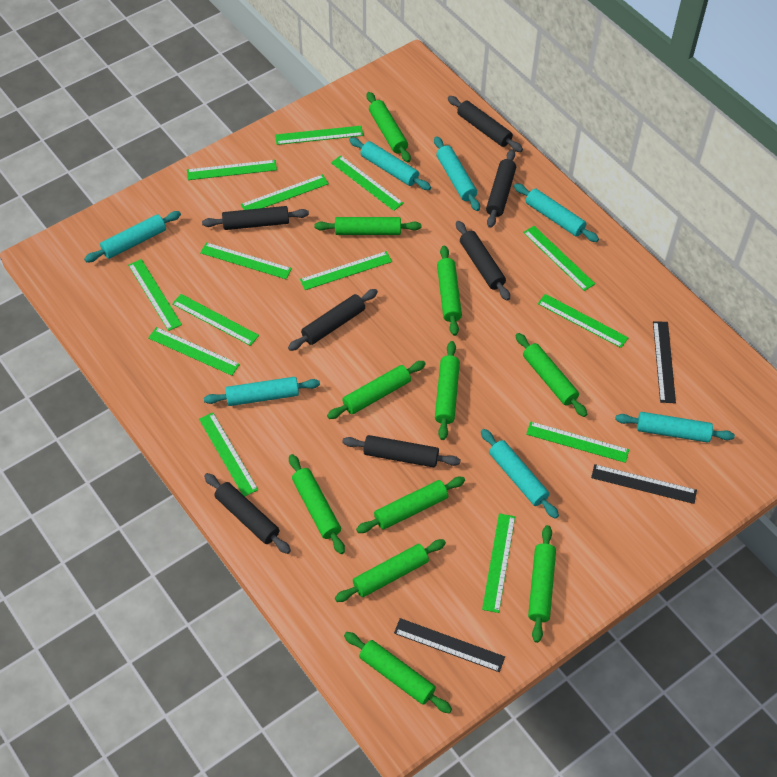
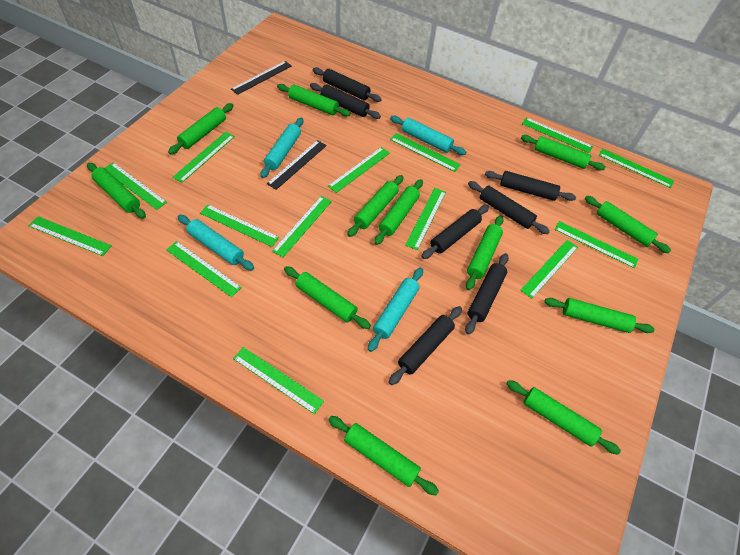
black ruler: [394,618,505,672] [591,464,697,504] [653,321,676,403] = 3 -> [231,61,292,95] [267,140,327,190] = 2
green rolling pin: [289,454,345,554] [314,217,421,235] [327,361,425,419] [335,539,446,602] [344,632,452,713] [356,477,465,533] [367,92,411,162] [435,341,460,440] [437,246,462,336] [516,333,587,417] [528,525,556,643] = 11 -> [87,163,146,219] [168,103,233,154] [277,84,351,116] [284,266,371,329] [328,416,439,495] [347,175,404,237] [374,179,423,245] [466,215,504,290] [507,380,621,455] [521,135,606,170] [544,298,655,333] [585,196,671,253] = 12
turquoise rolling pin: [84,211,181,262] [204,377,320,406] [349,137,431,190] [434,136,480,211] [481,429,559,519] [514,183,599,242] [615,412,735,443] = 7 -> [177,215,254,271] [260,118,303,178] [368,268,423,352] [390,116,466,155] = 4

